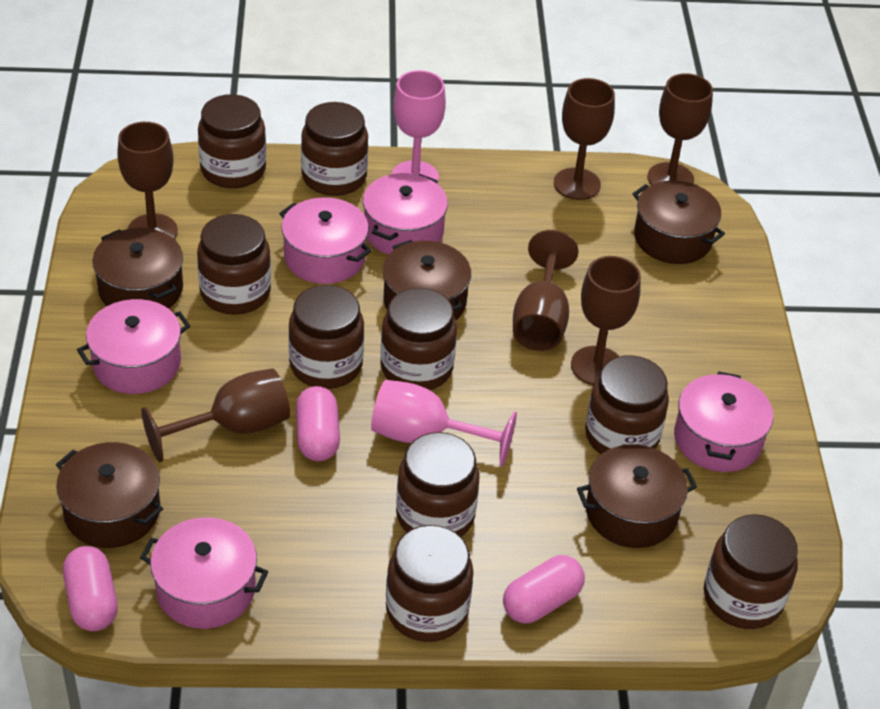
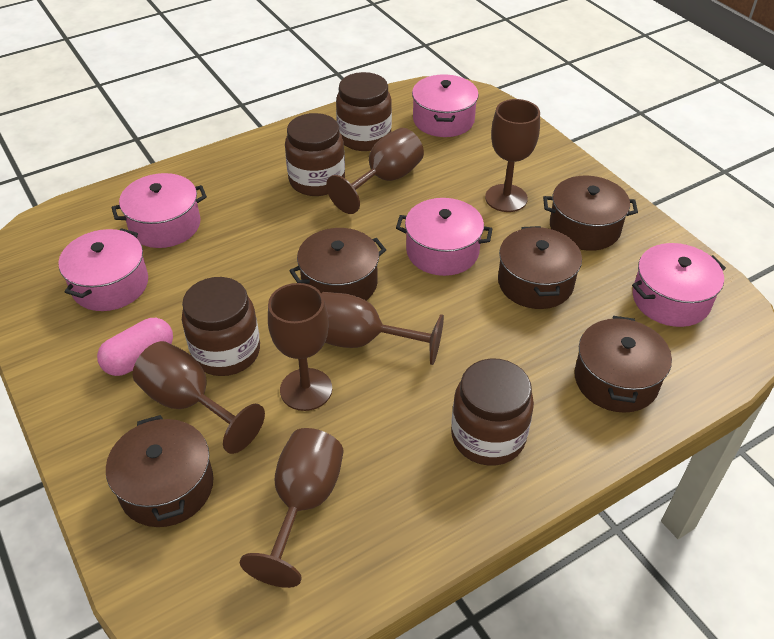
brown jar: [197,214,271,315] [198,94,266,189] [288,285,364,389] [301,102,368,196] [380,288,457,390] [386,525,474,642] [396,432,479,537] [585,355,669,454] [704,514,798,629] = 9 -> [182,277,260,376] [285,113,345,196] [336,72,392,151] [451,358,534,466] = 4
pink capsule: [63,546,118,631] [296,386,340,461] [503,555,585,623] = 3 -> [97,318,173,376] = 1
pink goblet: [371,380,517,466] [392,70,446,183] = 2 -> none = 0

